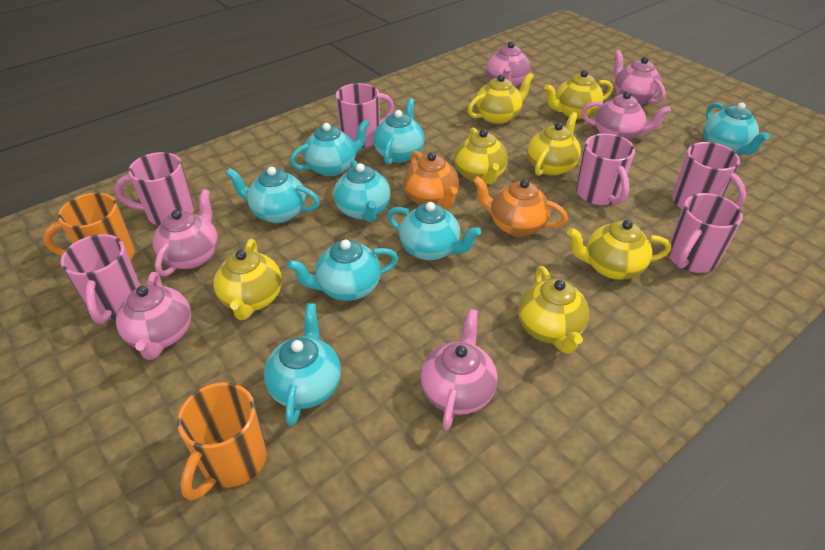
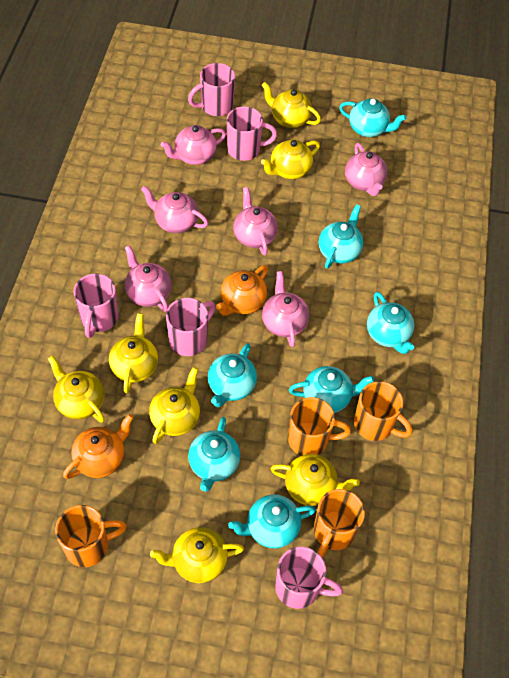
orange mug: [43,193,135,260] [177,382,267,501] = 2 -> [55,505,127,567] [288,397,351,456] [314,489,365,558] [354,381,412,441] = 4
pink mug: [60,234,141,324] [115,152,194,226] [336,83,394,148] [576,133,635,205] [668,193,743,273] [672,142,746,209] = 6 -> [74,273,118,338] [166,298,216,356] [188,63,235,116] [227,106,277,161] [275,547,343,609] = 5
turquoise teapot: [226,167,320,223] [264,303,341,426] [287,240,399,301] [290,119,370,176] [334,160,391,222] [373,98,424,165] [387,202,481,261] [703,102,770,155] = 8 -> [188,417,240,492] [208,343,257,407] [228,494,316,549] [289,366,374,413] [319,204,363,269] [339,98,407,137] [367,292,414,354] = 7

